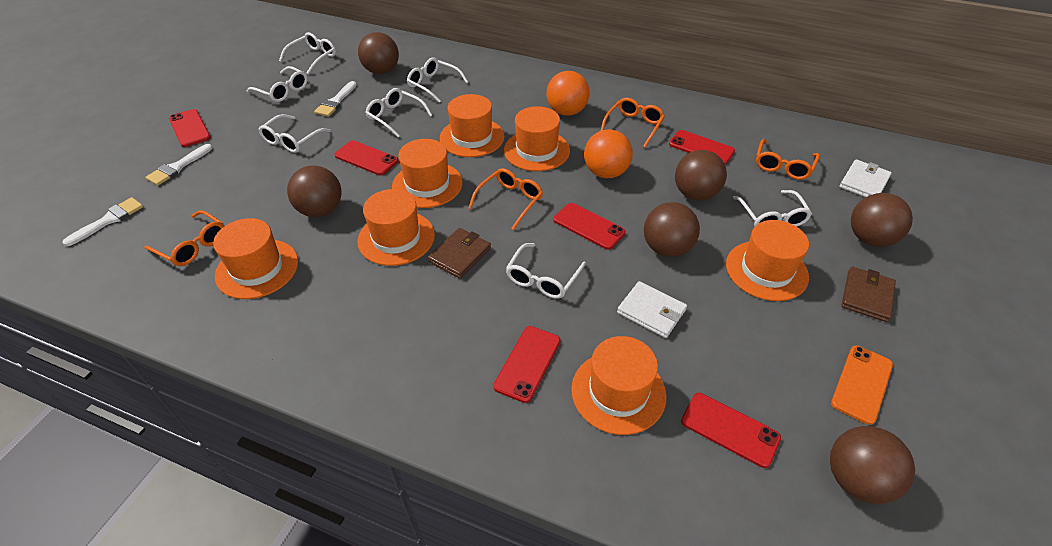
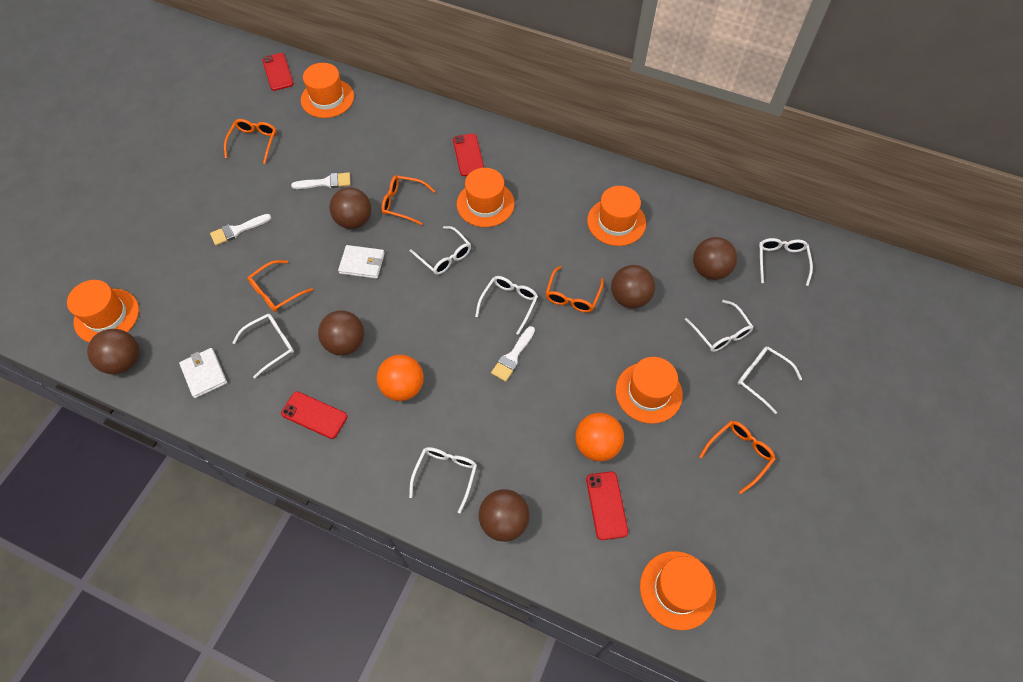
brown wallet: [428,228,491,279] [841,266,896,322] = 2 -> none = 0
orange glasses: [144,210,224,266] [468,168,543,230] [601,98,665,148] [756,139,820,180] = 4 -> [224,119,276,164] [248,260,313,312] [381,176,435,225] [545,266,604,313] [699,421,776,494] = 5
orange hat: [213,218,298,299] [357,189,435,266] [392,139,463,208] [440,94,504,157] [504,106,570,171] [571,336,667,435] [726,220,809,301] = 7 -> [67,280,139,342] [301,63,354,118] [457,168,515,227] [587,186,646,246] [616,357,683,424] [640,551,716,630] = 6
orange phone: [831,345,893,425] = 1 -> none = 0
red phone: [169,109,211,147] [334,140,398,175] [493,326,561,403] [553,203,626,250] [669,130,735,164] [681,393,781,468] = 6 -> [262,53,294,91] [281,391,347,439] [453,134,484,176] [586,472,628,540] = 4

